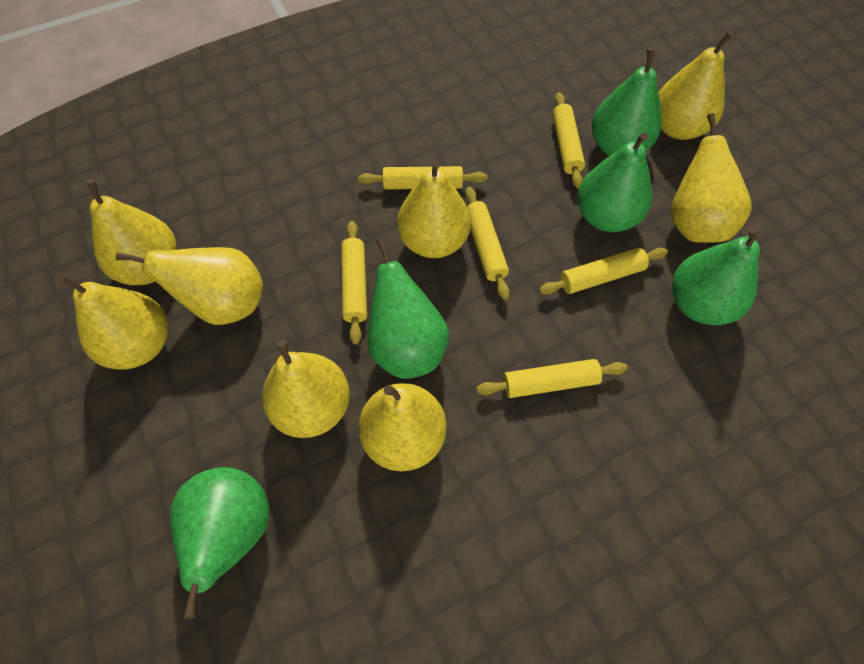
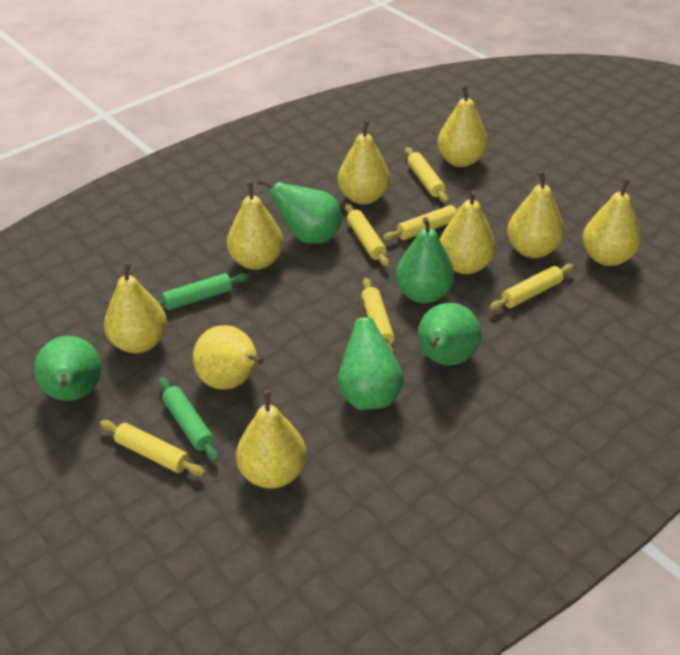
green rolling pin: none = 0 -> [157,273,249,310] [159,377,219,462] = 2
yellow pear: [58,275,168,370] [86,180,177,285] [116,247,263,325] [262,340,350,438] [358,383,446,471] [397,160,471,258] [658,31,733,140] [671,113,752,243] = 8 -> [104,262,167,353] [193,325,263,390] [227,182,284,270] [236,390,307,489] [338,120,390,205] [437,85,488,167] [440,190,496,274] [507,171,564,258] [582,178,641,266] = 9

